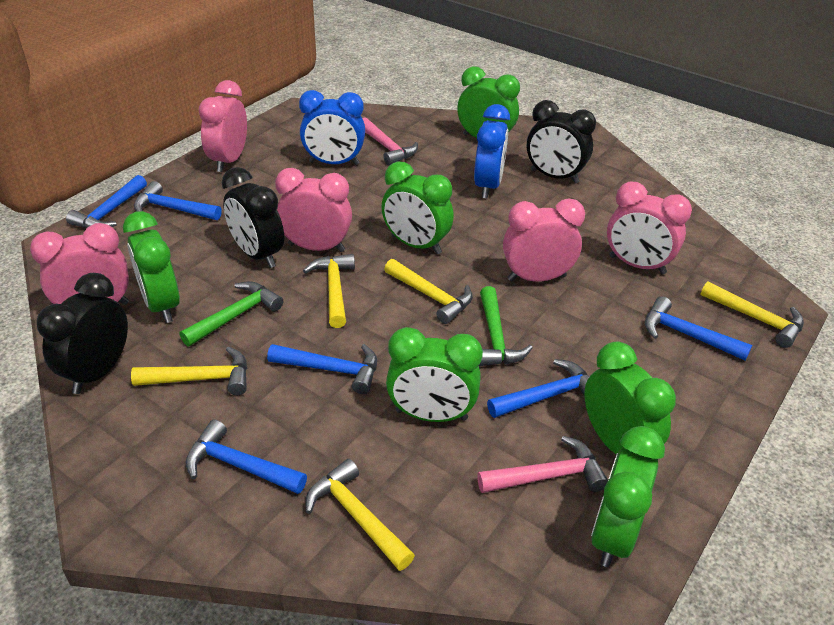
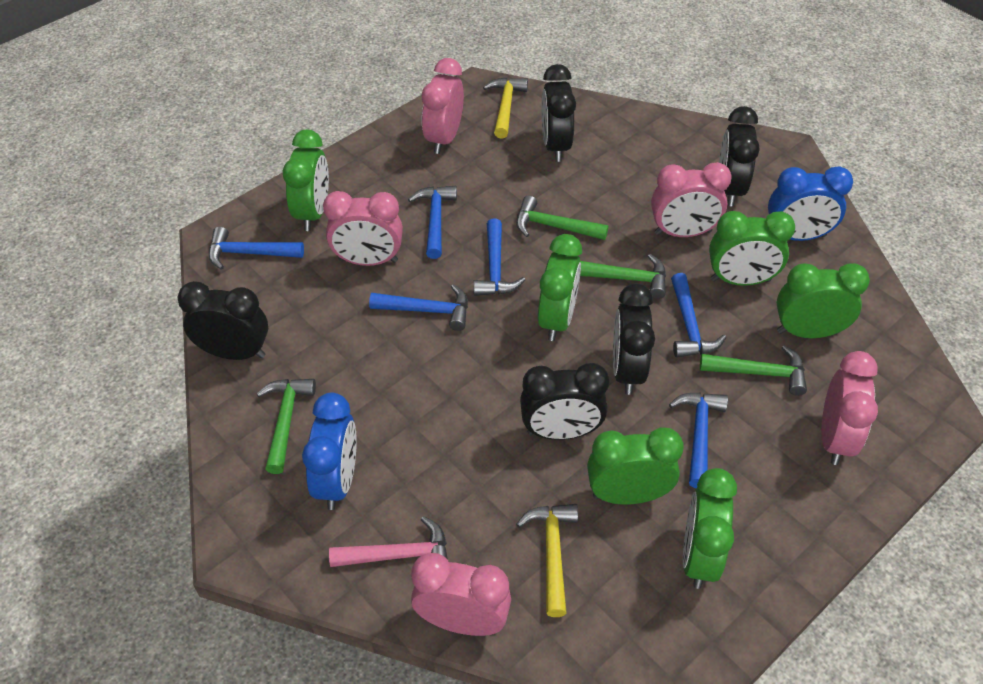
black clock: [37,273,128,394] [222,167,284,268] [527,100,596,184] = 3 -> [177,281,268,360] [520,363,609,440] [542,64,576,162] [613,284,655,395] [719,106,760,206] = 5
green hammer: [180,281,283,346] [479,286,532,366] = 2 -> [257,379,316,474] [516,196,609,240] [580,254,666,299] [700,345,807,396] = 4
pink hammer: [362,118,418,165] [477,436,608,493] = 2 -> [329,516,448,567] = 1
yellow hammer: [131,346,247,395] [303,254,355,328] [305,459,415,571] [384,259,473,324] [700,281,804,348] = 5 -> [483,77,528,139] [516,504,578,617] = 2

